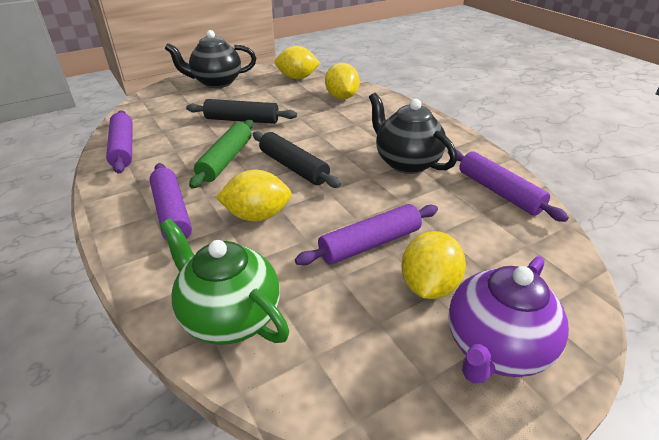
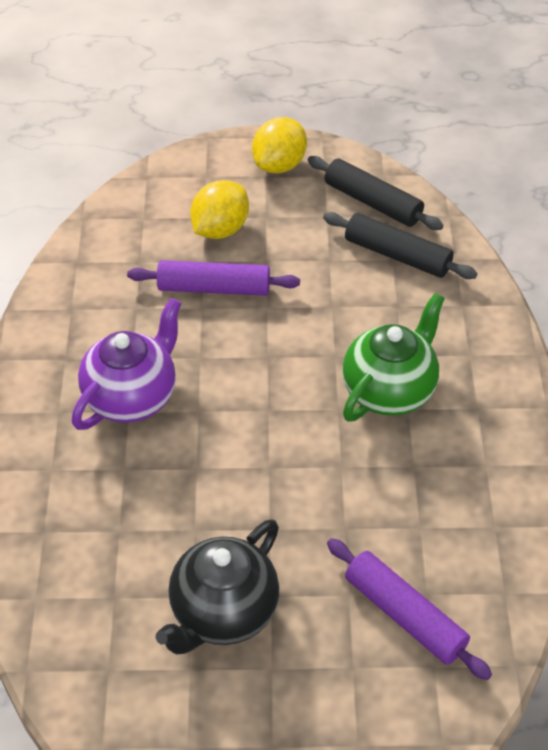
black teapot: [165,30,256,88] [369,93,457,174] = 2 -> [156,519,279,654] = 1
green rolling pin: [189,120,253,188] = 1 -> none = 0
purple rolling pin: [106,110,133,174] [150,163,192,240] [295,204,438,265] [448,149,569,222] = 4 -> [127,260,300,296] [327,538,492,680] = 2
yellow lemon: [216,170,292,222] [275,46,320,79] [325,63,360,99] [401,231,466,299] = 4 -> [190,180,249,239] [252,117,307,173] = 2

